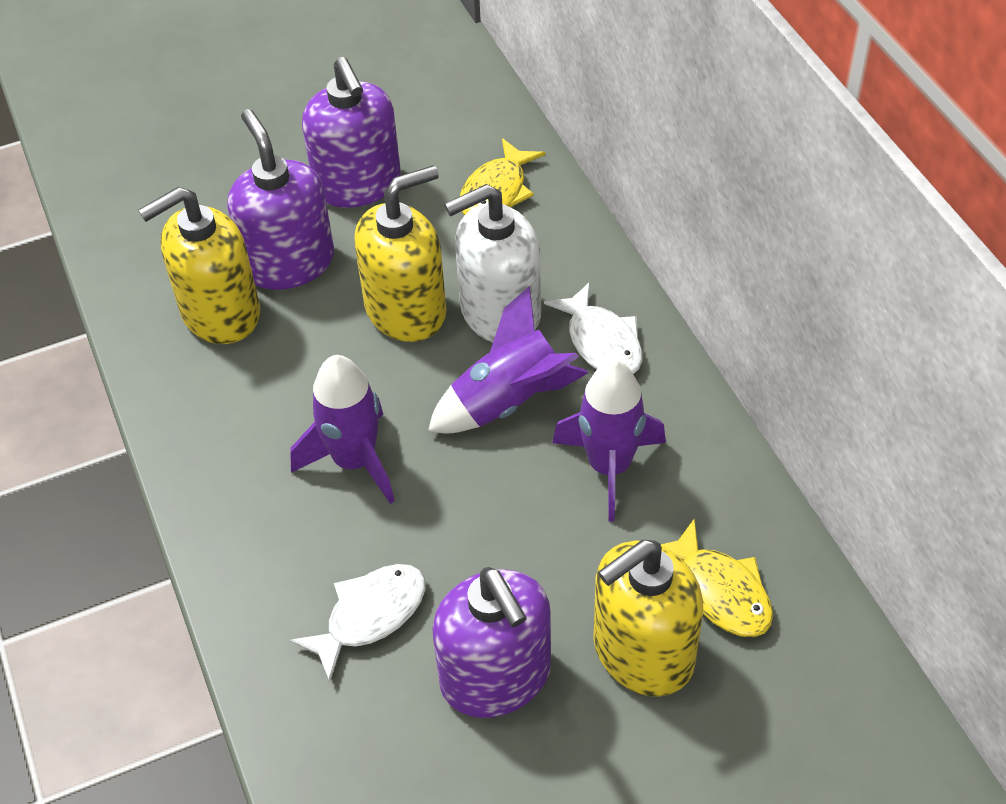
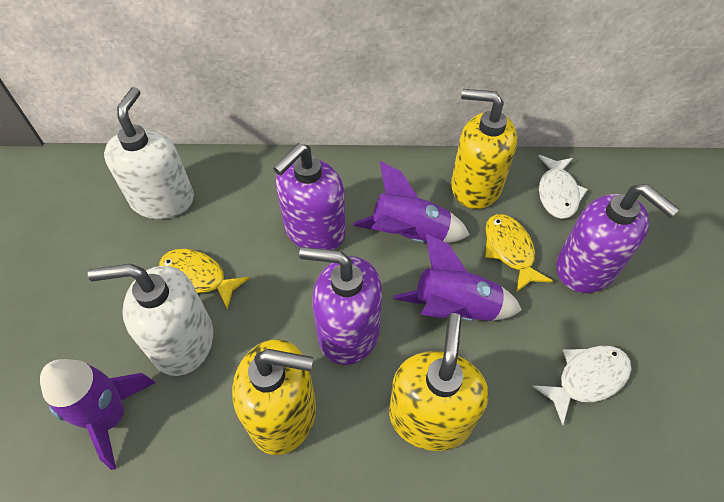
white soap dispenser: [444,184,541,342] = 1 -> [88,264,213,376] [104,87,194,219] = 2

